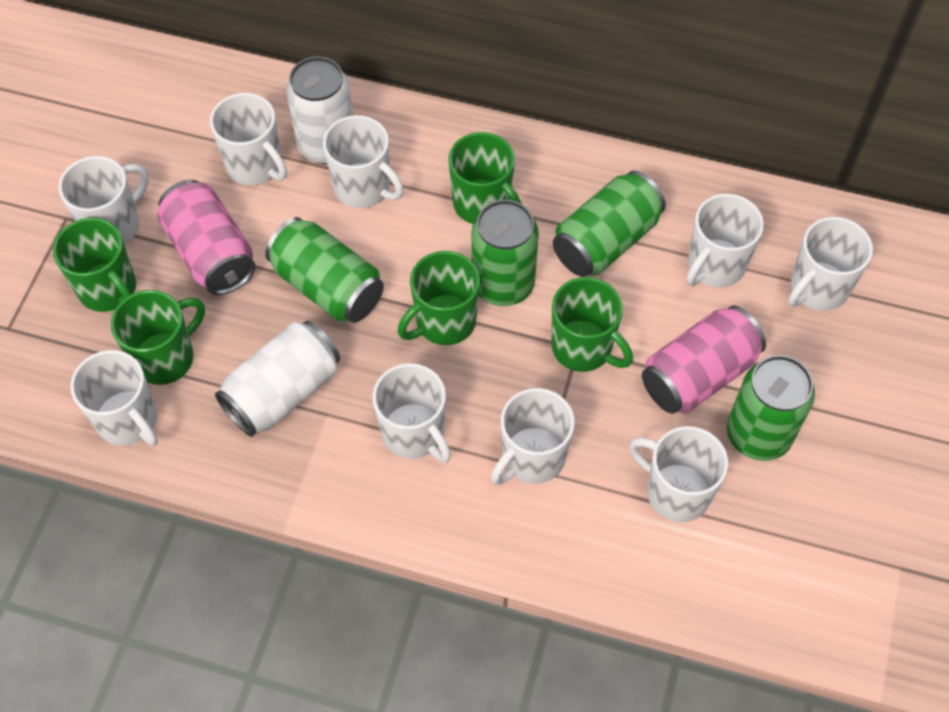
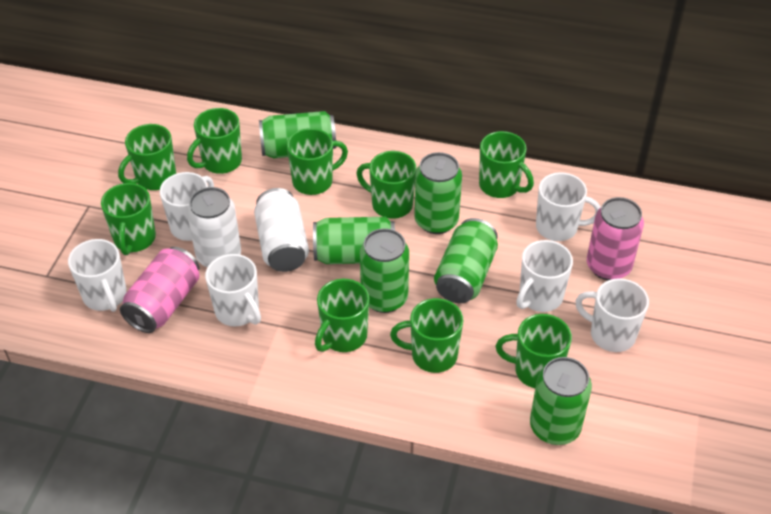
green can: [266,217,384,323] [471,200,539,306] [553,171,666,277] [727,355,815,461] = 4 -> [259,111,336,159] [313,217,395,264] [360,228,409,313] [414,152,462,234] [434,218,498,303] [530,357,592,445] = 6
green mug: [53,218,136,312] [111,290,205,385] [398,251,480,345] [449,132,522,224] [552,277,633,372] = 5 -> [101,183,156,255] [118,124,176,190] [187,108,242,174] [287,128,348,195] [315,279,369,352] [356,151,416,219] [390,298,464,373] [479,131,534,198] [496,314,572,388] = 9
white mug: [58,156,149,245] [70,350,158,446] [210,93,287,185] [323,115,404,208] [372,363,451,463] [491,388,575,485] [629,426,728,522] [686,193,764,287] [788,217,873,311] = 9 -> [68,239,127,312] [160,172,214,241] [205,254,261,327] [516,240,573,312] [536,172,601,241] [576,278,649,352] = 6

